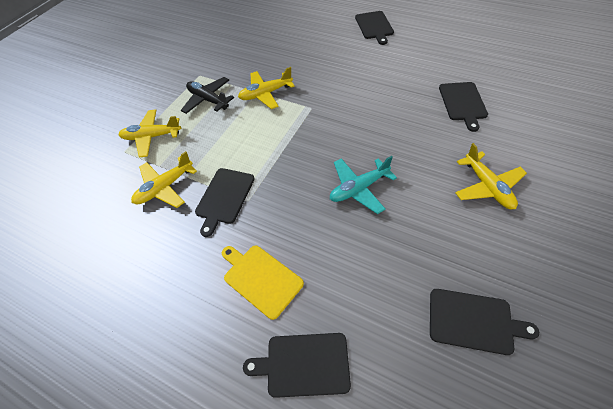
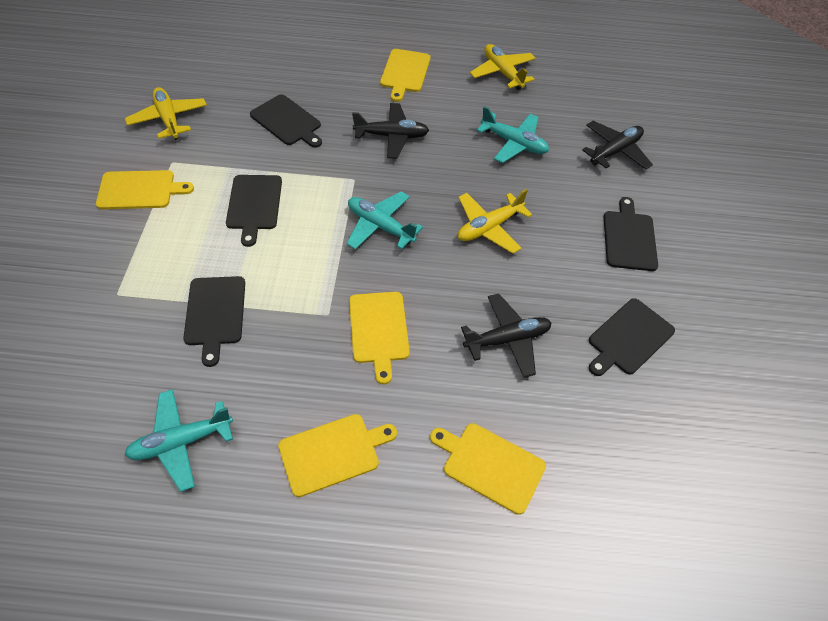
black plane: [181,77,234,114] = 1 -> [352,103,429,159] [461,294,552,378] [582,121,653,169] = 3
turquoise plane: [330,156,397,214] = 1 -> [124,389,233,492] [347,191,423,250] [477,106,549,163] = 3
yellow cutting board: [222,246,304,320] = 1 -> [96,170,194,209] [278,414,397,497] [349,292,410,384] [380,49,431,102] [430,423,546,515] = 5
yellow plane: [119,109,181,158] [131,151,197,208] [238,67,295,109] [455,143,527,209] = 4 -> [125,87,207,140] [458,189,532,254] [470,44,536,90] = 3

